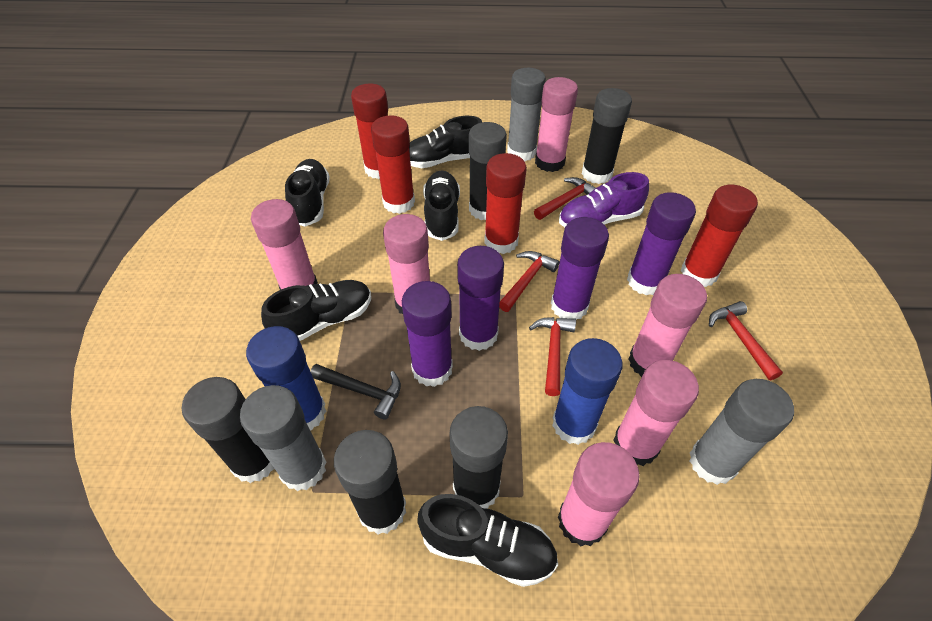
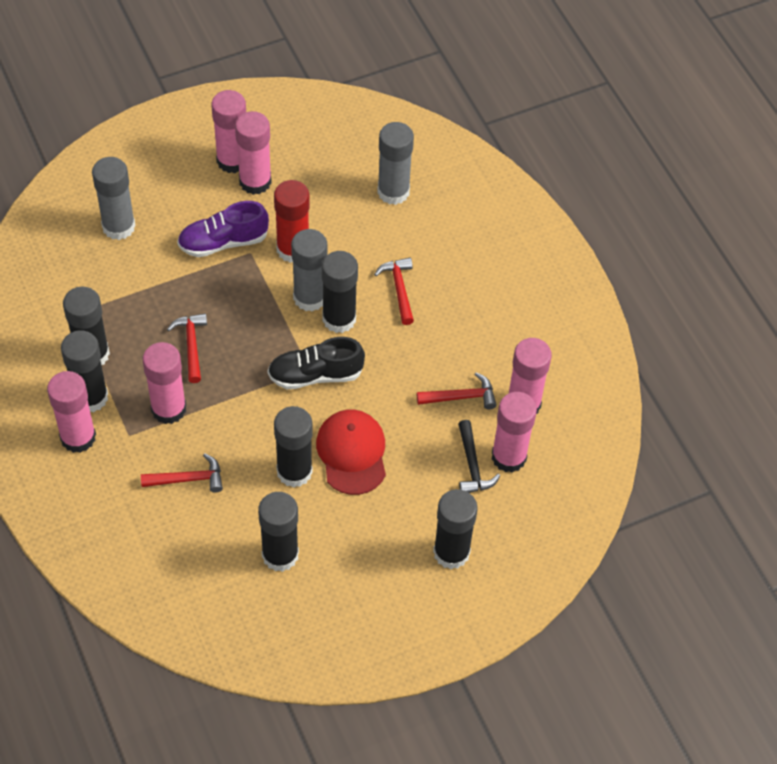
black glue stick: [182,377,274,483] [334,430,406,535] [449,406,508,509] [469,122,507,220] [582,88,632,184] = 5 -> [61,330,108,412] [63,286,110,365] [258,492,299,572] [274,406,313,488] [322,251,358,333] [433,489,478,569] = 6
black shoe: [261,280,371,341] [285,159,330,227] [409,116,482,168] [417,494,558,587] [423,170,460,241] = 5 -> [267,337,365,389] = 1
blue glue stick: [246,326,326,431] [552,338,623,445] = 2 -> none = 0
purple glue stick: [402,281,453,387] [457,246,504,351] [551,217,609,320] [627,192,696,295] = 4 -> none = 0
red cap: none = 0 -> [316,410,386,495] = 1
red glue stick: [351,84,388,179] [371,115,415,214] [484,153,527,254] [681,185,758,287] = 4 -> [274,180,310,263] = 1

